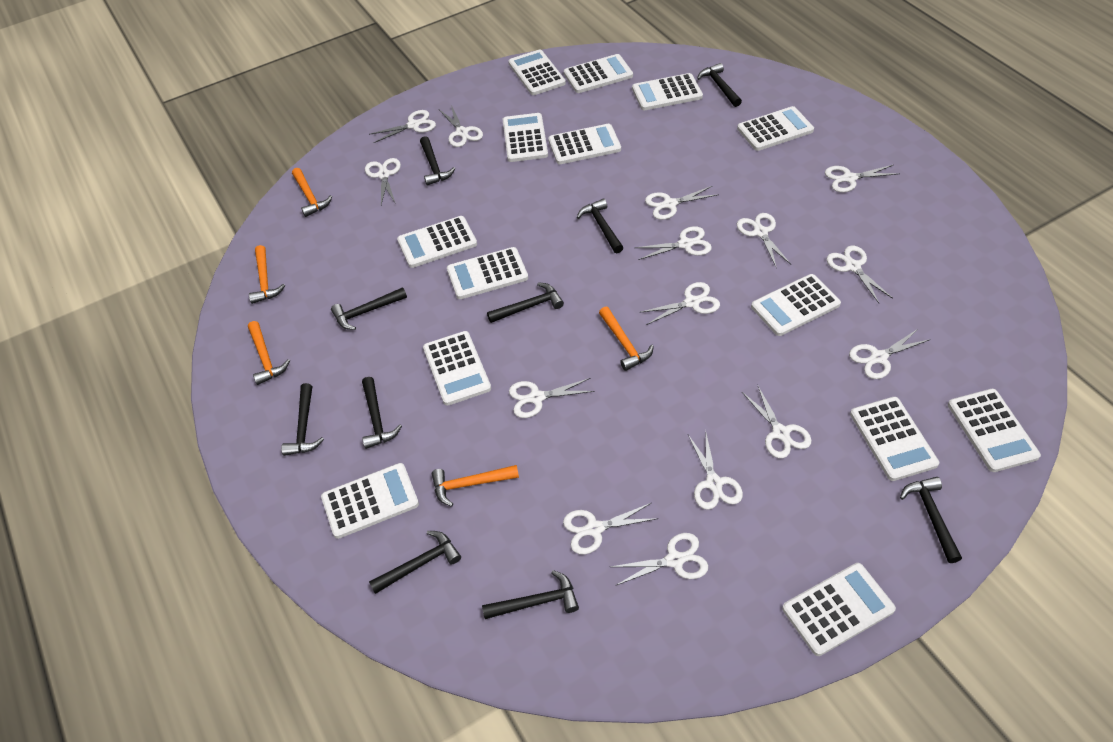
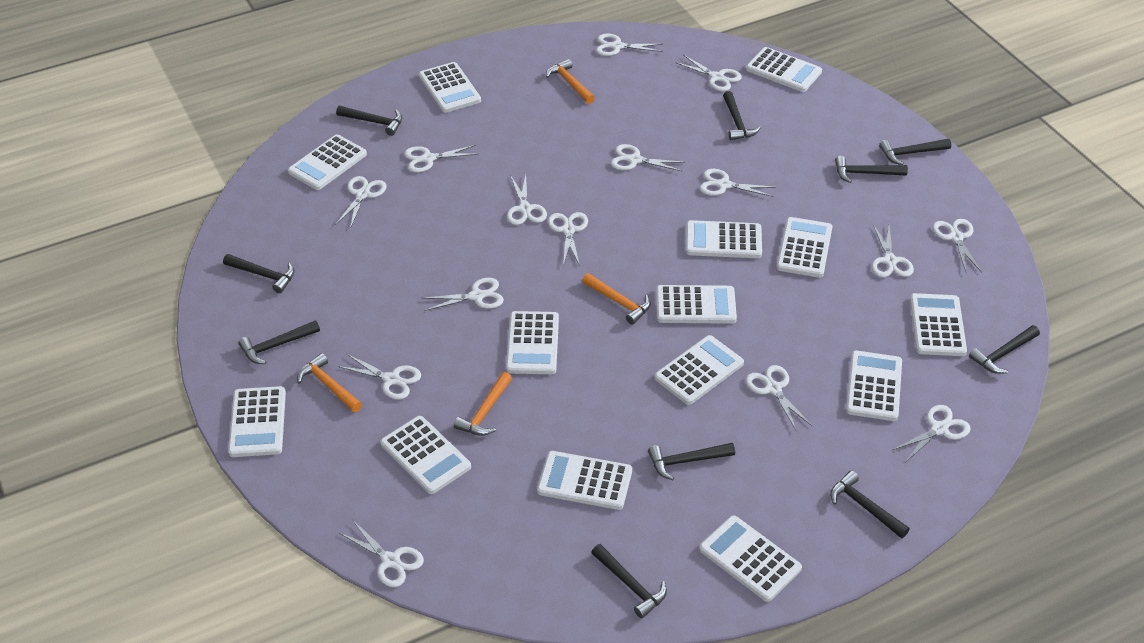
orange hammer: [248,321,290,385] [249,245,285,304] [292,168,332,217] [432,465,519,507] [599,307,654,371] = 5 -> [297,353,362,412] [454,372,512,436] [546,59,595,104] [582,273,651,325] = 4

